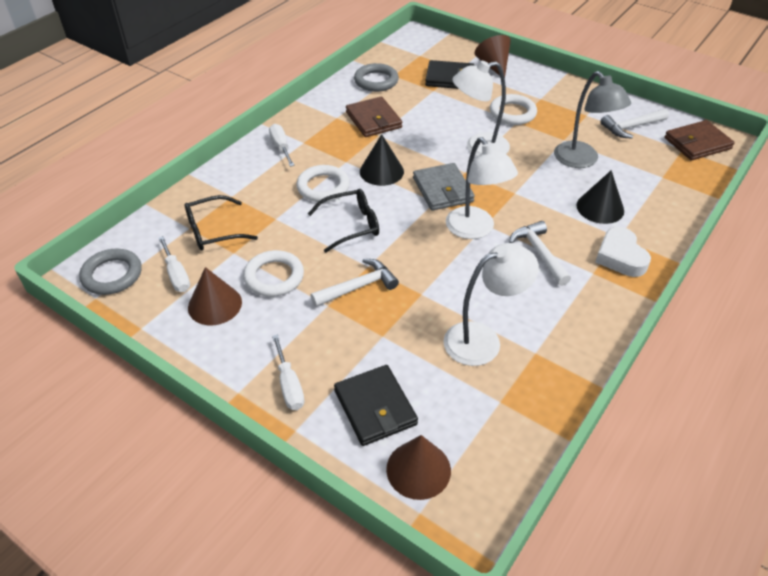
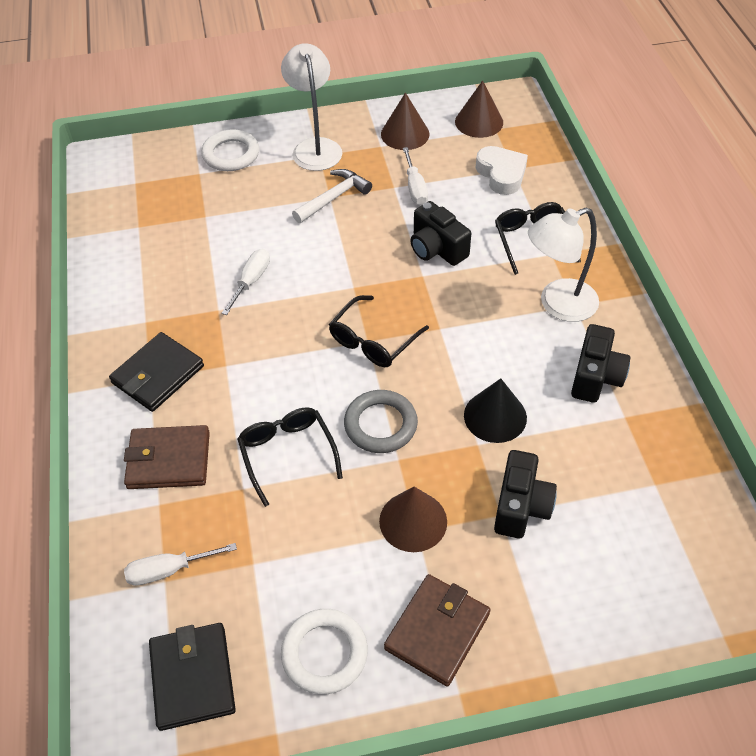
black camera: none = 0 -> [410,201,471,266] [494,450,557,538] [571,324,630,403] = 3
black cone: [360,134,404,186] [577,170,624,224] = 2 -> [464,379,527,443] = 1
black glasses: [185,195,258,250] [308,189,379,253] = 2 -> [237,407,343,507] [329,295,429,367] [495,202,581,275] = 3
grey lamp: [554,71,631,168] = 1 -> none = 0
grey ring: [79,249,142,295] [354,63,399,92] = 2 -> [344,390,418,453] = 1
grey wallet: [413,163,475,211] = 1 -> none = 0
white hammer: [310,259,399,307] [509,221,571,286] [601,109,669,138] = 3 -> [292,169,372,223] = 1
white lamp: [443,243,539,366] [446,137,518,239] [452,61,510,156] = 3 -> [281,43,342,171] [528,208,599,322] = 2
white ring: [243,250,304,297] [296,165,350,202] [490,94,537,125] = 3 -> [201,129,259,171] [281,609,368,694] = 2

